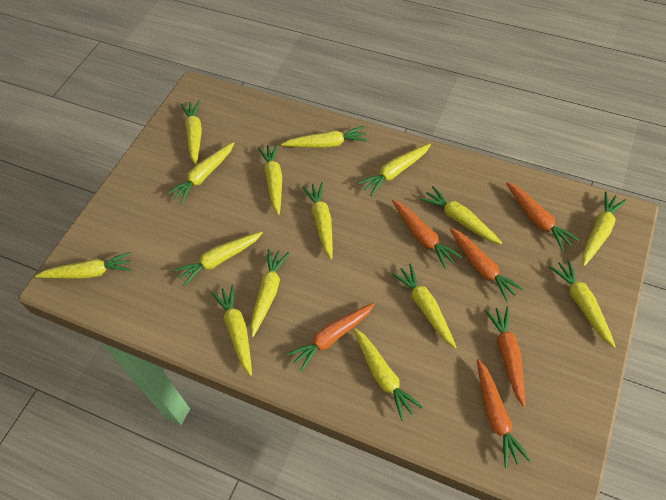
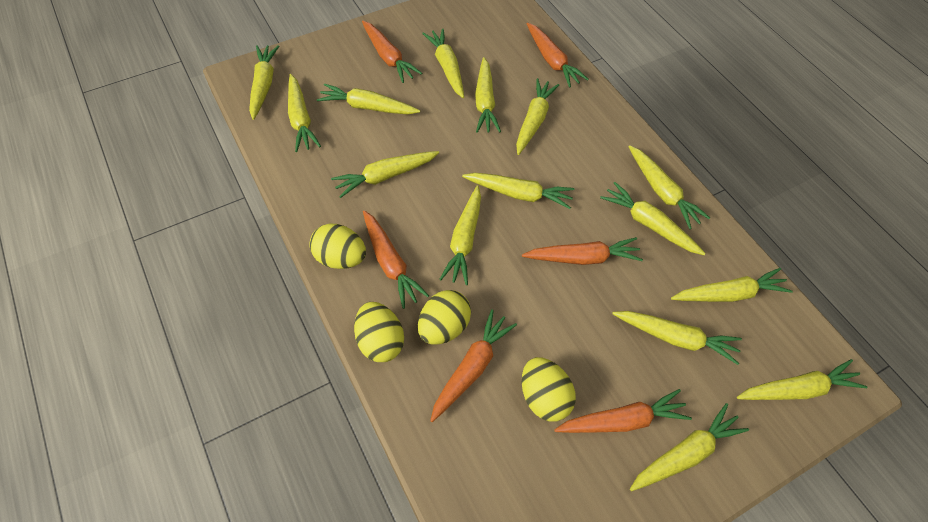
yellow egg: none = 0 -> [309,223,366,269] [354,302,404,362] [418,290,471,345] [522,357,576,422] = 4

